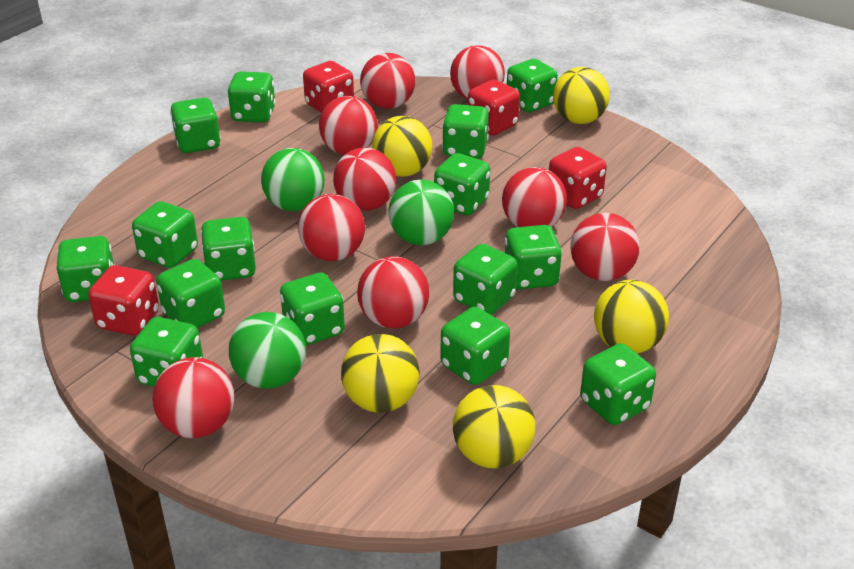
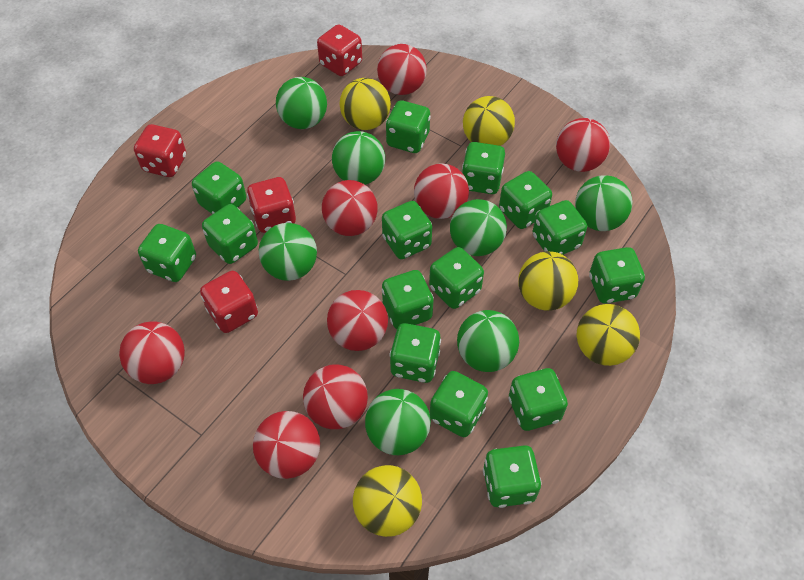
green ball: [229,312,306,389] [261,148,325,211] [388,180,454,245] = 3 -> [259,223,317,281] [276,77,327,129] [332,131,385,185] [365,389,431,455] [450,199,507,256] [457,310,519,372] [575,175,632,231] = 7
red ball: [152,357,235,438] [298,194,365,261] [319,96,378,155] [333,148,396,211] [357,256,429,329] [360,53,415,109] [450,45,505,99] [502,167,567,227] [570,213,640,281] = 9 -> [119,321,185,384] [253,411,320,479] [303,364,368,429] [322,180,378,236] [327,290,388,351] [377,44,427,95] [414,163,469,219] [556,118,610,172] = 8

